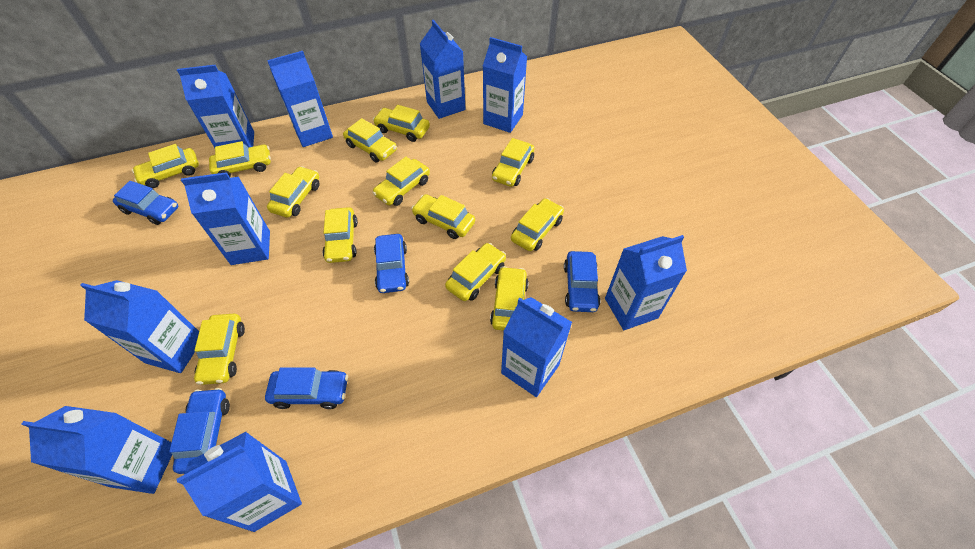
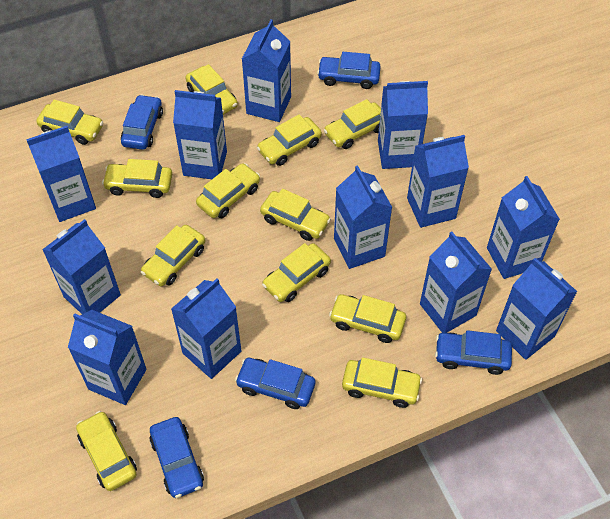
blue carton: [21,406,172,494] [80,280,199,373] [176,432,302,532] [177,65,254,148] [181,172,270,265] [267,51,333,147] [420,20,465,119] [483,37,527,133] [501,297,572,397] [605,235,687,330] = 10 -> [26,126,96,222] [42,219,121,314] [68,310,146,405] [171,278,241,379] [173,90,227,179] [242,20,291,122] [334,165,392,269] [378,81,428,169] [407,135,469,228] [420,231,492,333] [487,176,560,279] [496,258,577,360] = 12
yellow car: [132,144,199,188] [194,314,245,385] [209,141,271,177] [267,166,320,218] [323,207,358,263] [343,118,397,162] [372,157,430,206] [373,105,430,142] [411,194,475,239] [445,243,506,301] [490,266,529,331] [492,138,534,187] [511,198,564,251] = 13 -> [36,99,103,145] [76,411,137,491] [102,159,172,198] [141,225,205,286] [186,64,238,115] [196,163,260,218] [257,114,322,166] [260,188,331,241] [262,243,331,302] [324,99,381,149] [329,294,406,343] [342,357,422,408] = 12

